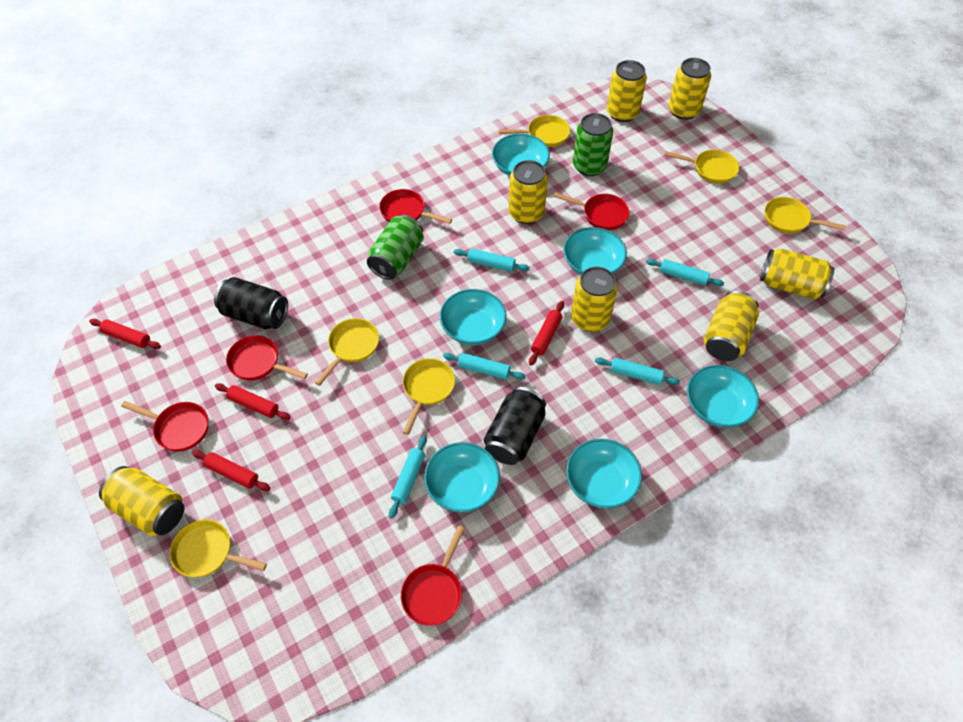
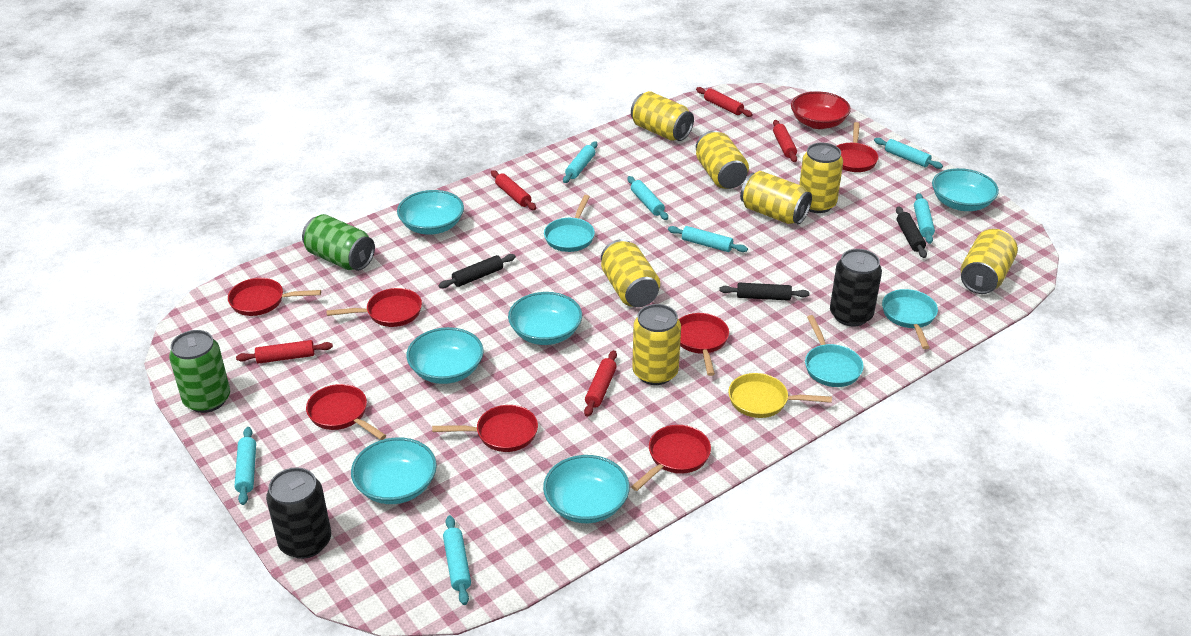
black rolling pin: none = 0 -> [439,254,516,288] [719,283,809,301] [896,206,927,258] = 3
red bowl: none = 0 -> [791,91,851,129] = 1
red pan: [121,401,209,451] [226,335,308,380] [379,189,452,224] [401,526,465,626] [553,192,630,230] = 5 -> [228,278,321,316] [306,384,386,440] [326,288,422,327] [432,405,538,452] [631,425,711,491] [679,313,729,376] [837,122,879,172] = 7
red rolling pin: [89,319,161,349] [192,450,271,491] [215,383,291,420] [529,301,564,366] = 4 -> [236,340,333,364] [491,170,536,210] [584,350,617,417] [696,87,753,117] [773,120,797,162] = 5
turquoise pan: none = 0 -> [544,195,595,252] [805,315,864,387] [882,289,938,349] = 3
turquoise rolling pin: [389,435,427,519] [443,353,526,380] [454,248,530,272] [595,357,680,385] [646,258,724,286] = 5 -> [234,427,256,505] [443,515,471,605] [563,141,597,183] [628,176,668,220] [668,226,748,252] [874,138,943,169] [914,193,935,244] = 7
yellow pan: [170,520,267,577] [315,318,379,386] [403,358,455,435] [498,115,570,147] [664,150,739,184] [765,197,846,233] = 6 -> [728,373,832,418] = 1

